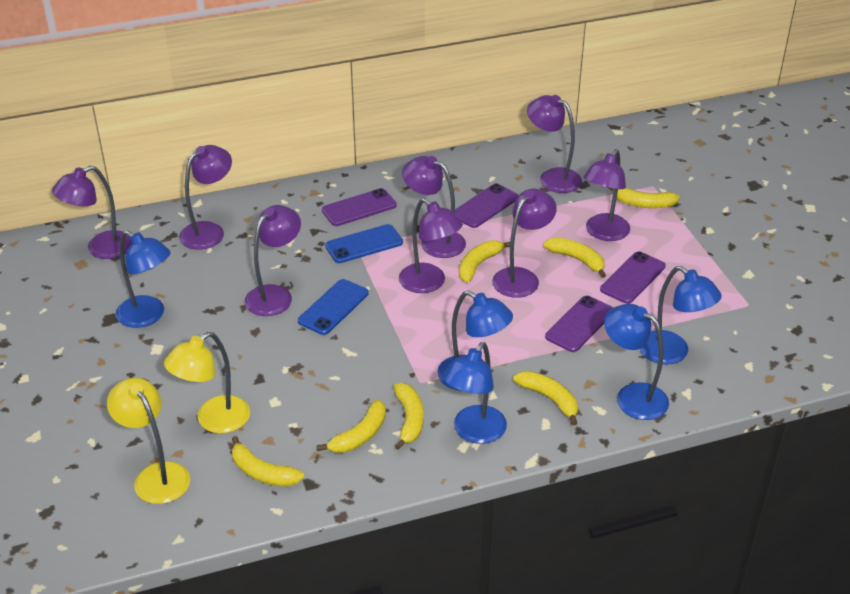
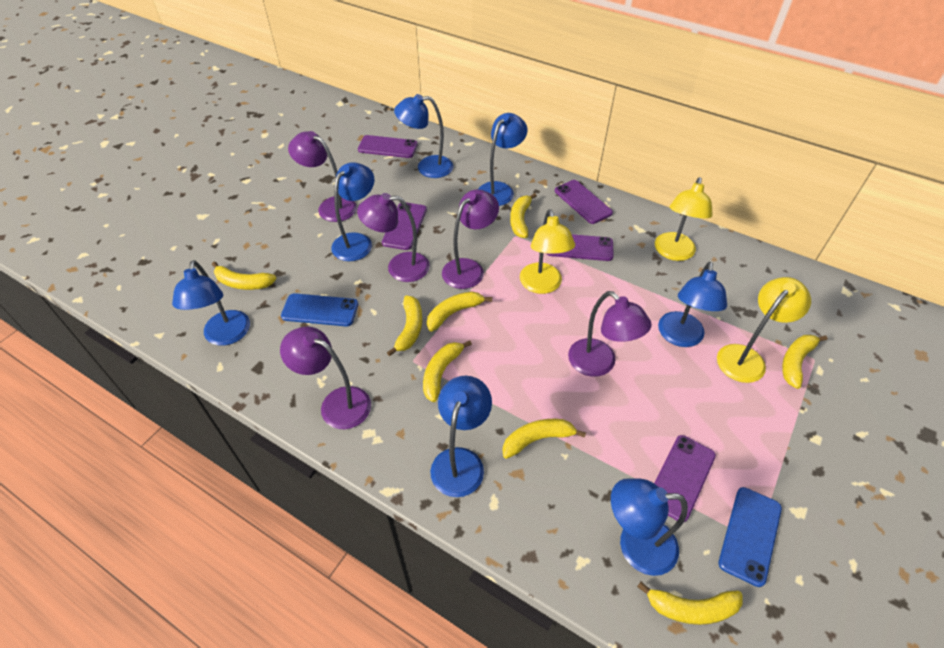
blue lamp: [116,231,170,328] [437,291,513,391] [442,342,507,444] [604,304,669,420] [640,266,722,365] = 5 -> [172,260,250,346] [331,162,374,261] [394,94,453,178] [430,376,492,497] [478,113,527,206] [611,478,688,576] [658,262,727,347] = 7
purple lamp: [52,166,132,259] [179,145,232,250] [244,205,301,316] [399,198,463,293] [402,156,466,258] [492,188,557,298] [527,95,582,193] [583,149,630,241] = 8 -> [280,326,371,429] [288,131,357,222] [357,193,430,282] [442,189,499,289] [568,291,652,377] = 5
purple phone: [322,188,397,226] [455,183,518,228] [545,296,613,352] [600,252,666,304] = 4 -> [358,135,418,158] [382,202,427,250] [546,234,614,261] [555,180,613,224] [654,435,716,522] = 5
yellow banana: [232,436,304,486] [317,399,386,453] [394,383,424,450] [459,240,510,283] [513,371,578,425] [543,237,606,278] [608,187,680,208] = 7 -> [212,261,277,290] [387,296,422,356] [423,341,472,402] [427,291,492,332] [503,419,586,459] [510,193,537,238] [637,582,743,625] [782,335,828,389] = 8
yellow lamp: [107,378,190,504] [164,332,250,434] = 2 -> [520,209,575,294] [655,177,713,261] [717,277,811,383] = 3

